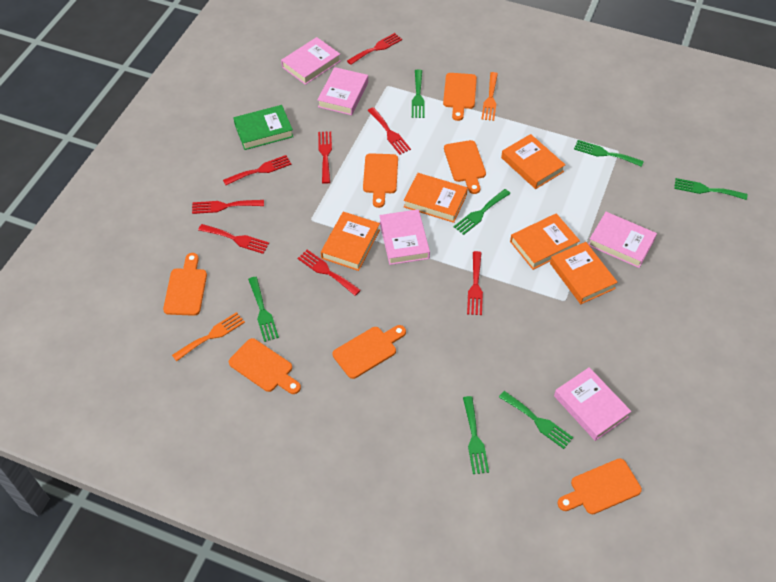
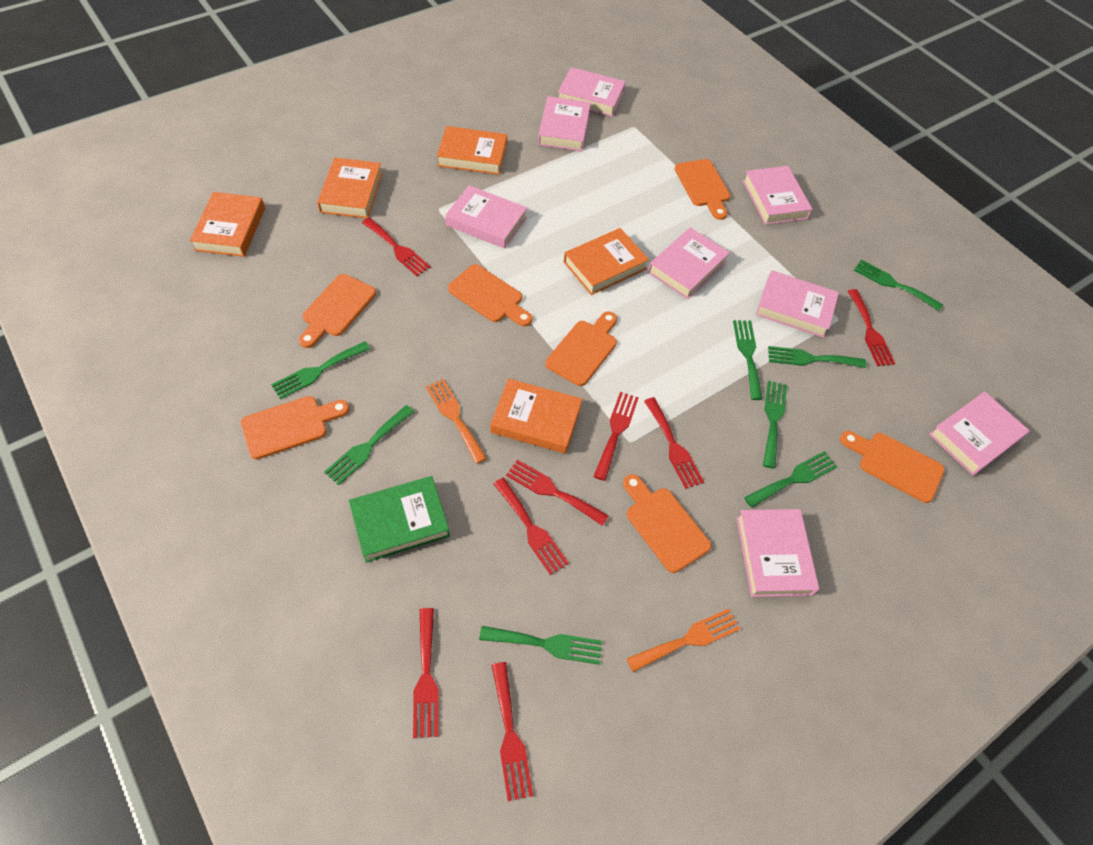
green fork: [248,277,279,342] [412,69,425,118] [454,189,511,235] [463,396,489,474] [499,391,573,449] [574,140,644,167] [674,178,747,200] = 7 -> [271,342,370,399] [324,405,414,485] [479,626,602,665] [733,320,763,400] [744,451,838,508] [763,381,787,469] [768,346,866,368] [854,260,943,311] = 8
pink book: [281,37,341,85] [317,67,368,115] [379,209,430,265] [554,367,631,441] [588,212,657,268] = 5 -> [445,185,527,249] [538,96,591,151] [558,67,626,117] [648,228,730,299] [736,509,819,597] [743,166,813,225] [756,270,839,338] [929,391,1030,475] = 8

